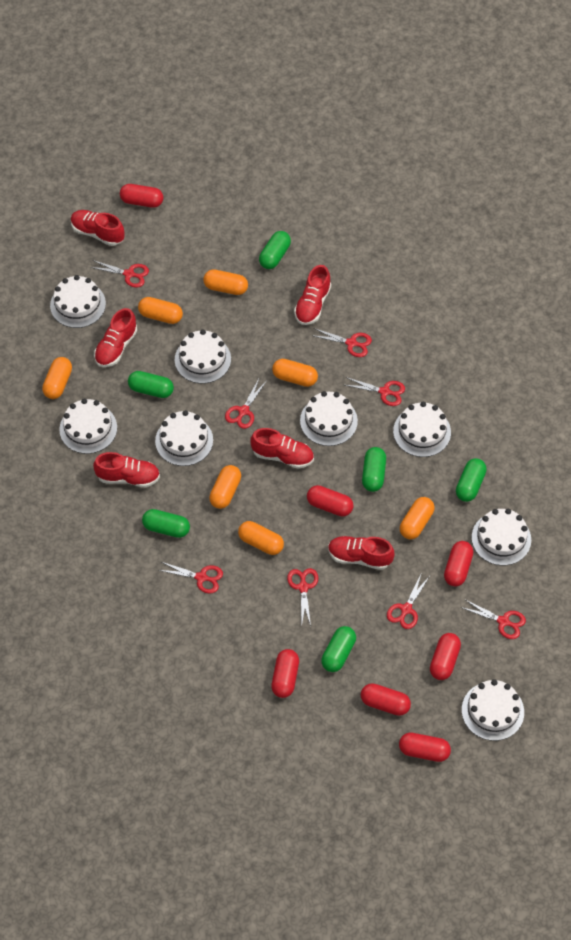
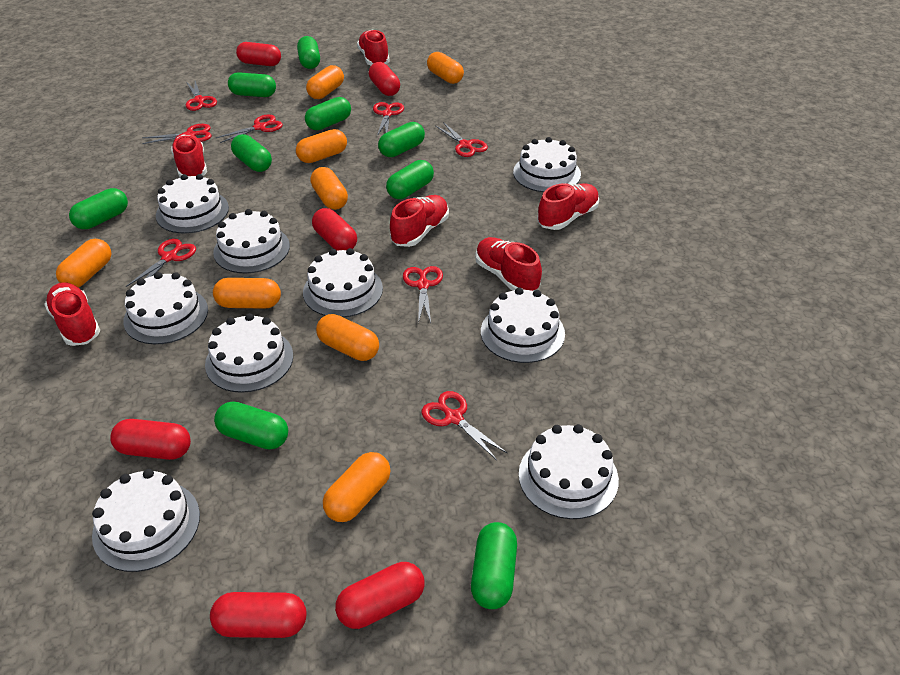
green capsule: [128,371,174,398] [142,509,190,538] [259,231,291,269] [321,626,356,672] [362,447,386,492] [456,458,487,502] = 6 -> [69,188,128,229] [214,402,288,450] [228,72,276,97] [231,134,272,172] [297,36,320,69] [305,97,351,130] [378,122,425,157] [386,160,434,199] [471,522,517,609] = 9
orange capsule: [42,357,72,399] [138,297,183,324] [203,269,248,295] [209,465,241,509] [238,521,284,555] [272,359,318,387] [400,497,435,539] = 7 -> [56,239,112,288] [213,278,281,309] [296,129,347,163] [306,65,344,99] [310,167,348,210] [316,314,379,361] [323,452,391,522] [427,52,464,84] = 8
red capsule: [120,184,163,208] [271,649,299,698] [307,485,353,517] [361,683,411,716] [399,733,451,762] [430,633,461,680] [444,541,473,587] = 7 -> [110,419,191,460] [210,592,307,638] [236,42,281,66] [312,208,357,251] [335,562,424,629] [369,62,400,96] = 6
white cake: [50,275,106,328] [59,399,117,454] [155,410,213,466] [175,329,231,384] [300,391,358,446] [393,402,451,457] [462,679,524,741] [472,509,531,566] = 8 -> [92,469,200,572] [123,272,208,344] [156,174,229,234] [205,313,293,393] [213,209,290,274] [303,248,383,317] [481,287,565,363] [513,137,581,192] [519,424,619,519] = 9

